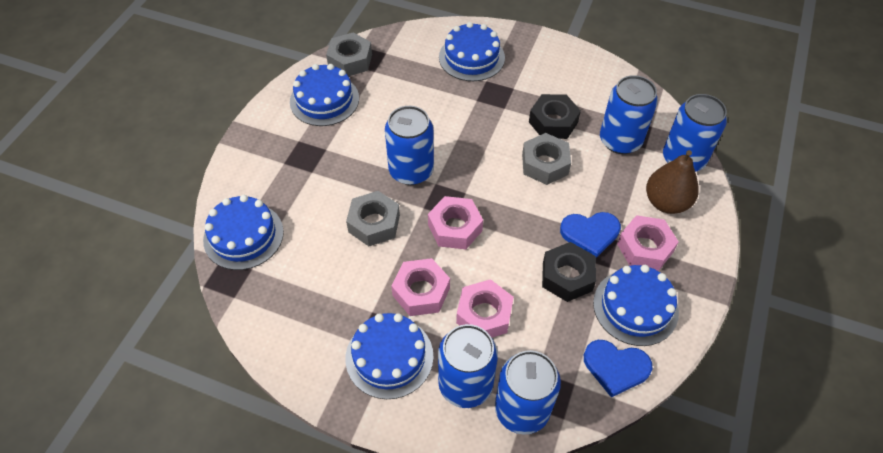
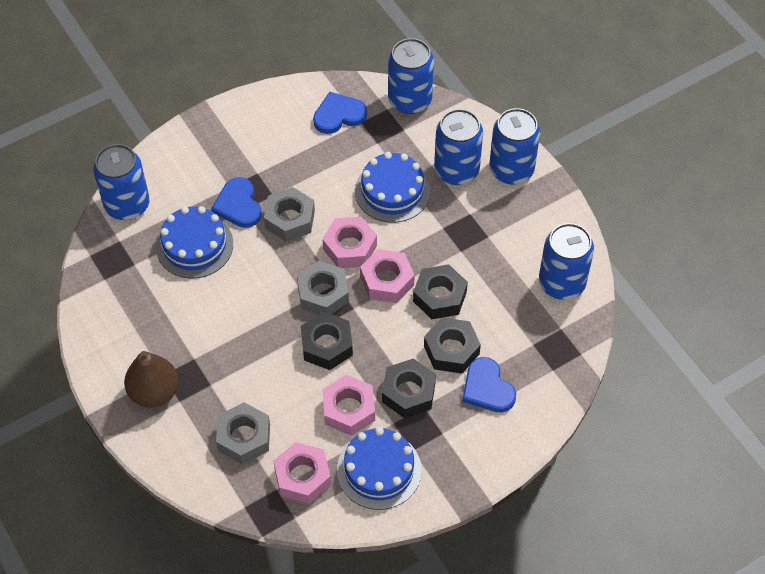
black nut: [529,94,581,139] [542,242,596,302] = 2 -> [301,312,353,370] [382,358,436,418] [413,264,468,319] [424,317,481,374] = 4
blue cake: [203,195,284,270] [290,64,359,126] [346,313,433,399] [439,22,505,81] [593,265,679,346] = 5 -> [156,206,233,279] [337,427,422,510] [355,152,430,223] = 3
blue heart: [560,212,621,258] [584,340,653,397] = 2 -> [211,177,262,228] [313,92,367,134] [462,357,516,413] = 3

